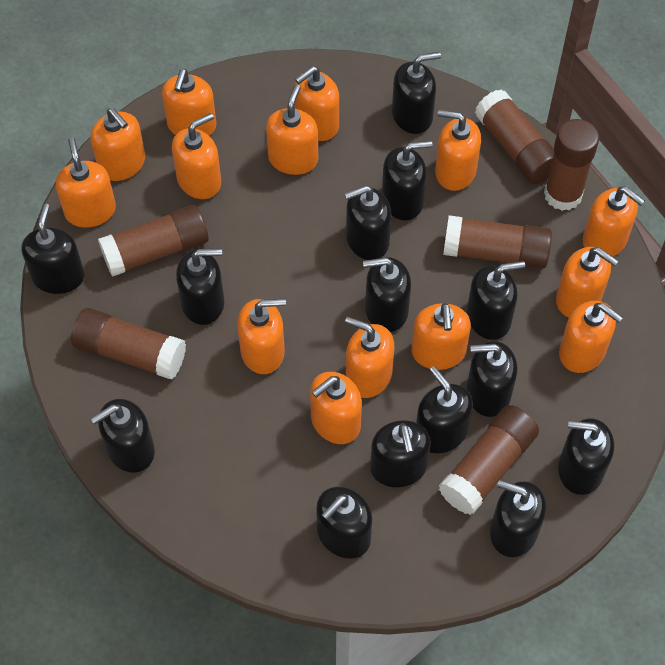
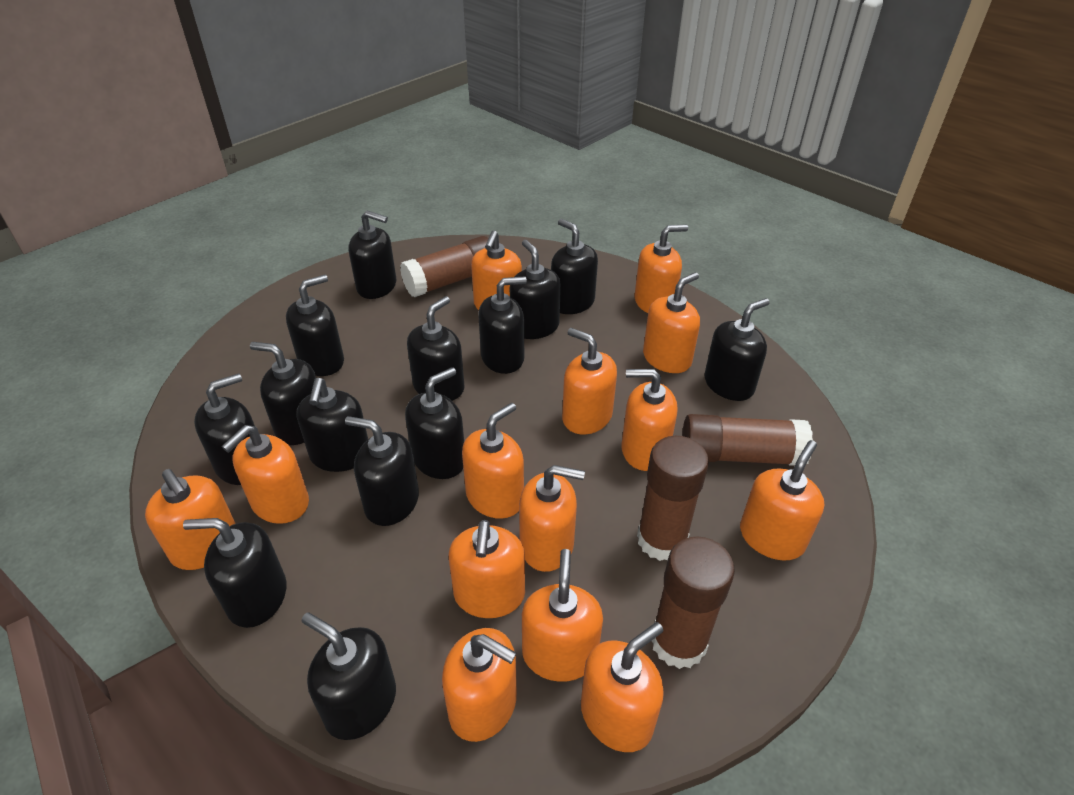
brown glue stick: [71,308,186,379] [98,205,208,277] [439,405,539,515] [443,215,552,269] [475,89,554,184] [544,119,599,211] = 6 -> [400,236,488,297] [637,436,709,561] [652,536,735,669] [682,414,813,466] = 4

